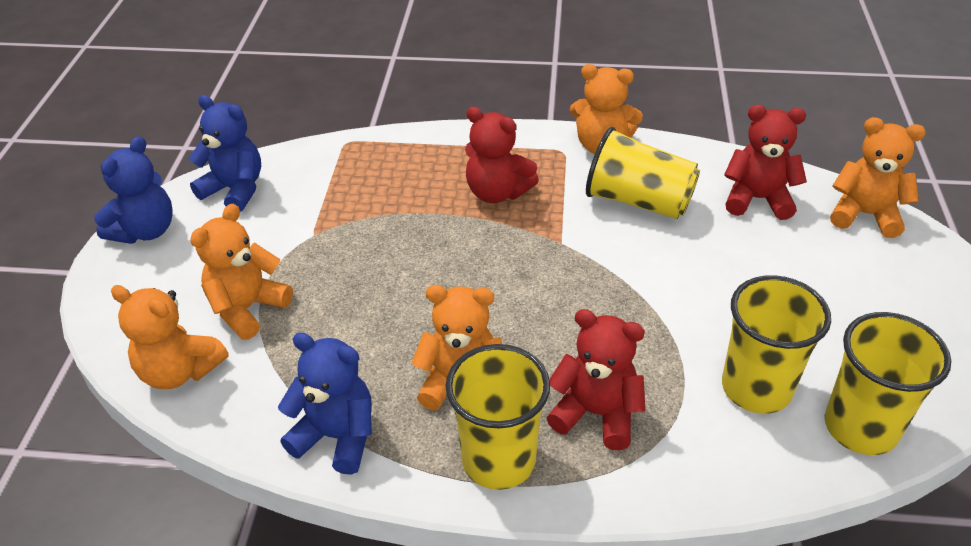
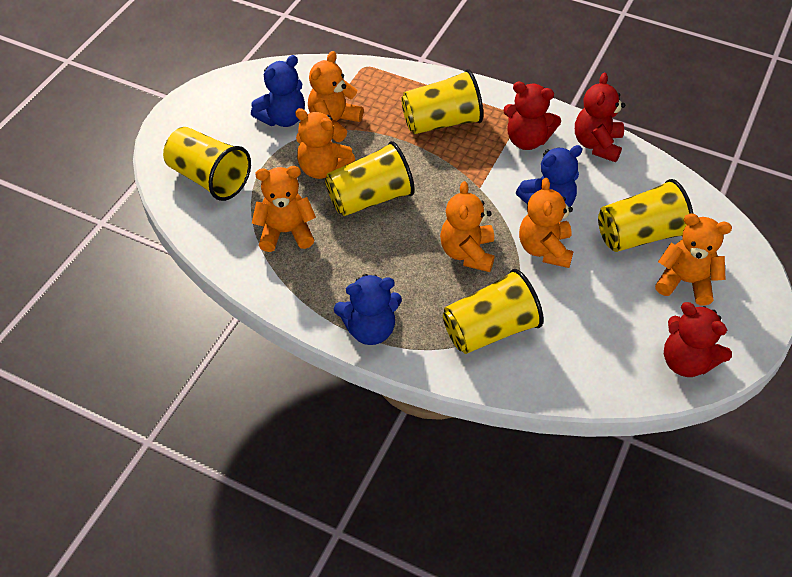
orange teddy bear: [111,285,229,389] [190,204,293,340] [411,285,502,410] [570,64,643,154] [830,117,926,238] = 5 -> [252,166,316,252] [295,108,355,179] [308,51,364,142] [440,181,495,272] [519,178,574,268] [655,214,732,306] = 6
yellow cup: [446,344,550,490] [586,127,700,219] [722,275,831,414] [825,312,951,455] = 4 -> [163,127,251,201] [325,141,415,216] [401,69,483,134] [443,269,544,354] [598,179,693,252] = 5

